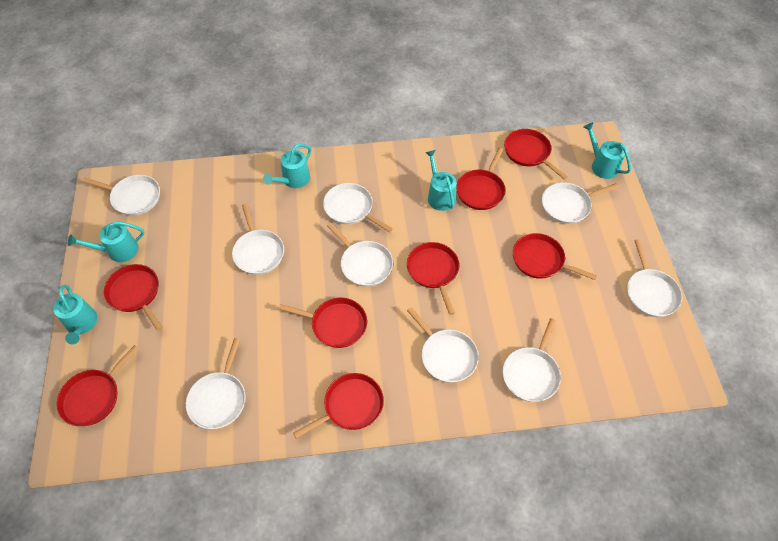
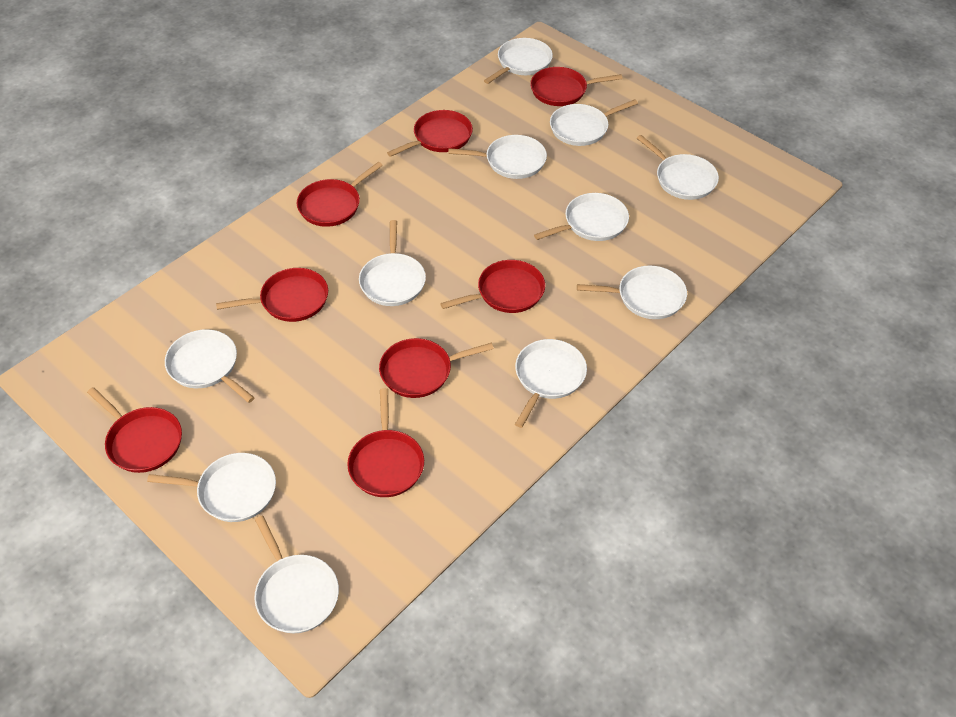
turquoise watering can: [53,285,97,344] [68,221,145,262] [263,144,311,188] [425,150,456,211] [584,122,631,179] = 5 -> none = 0
white pan: [83,175,160,216] [186,338,246,429] [232,204,284,275] [323,183,393,232] [327,223,393,287] [407,307,479,383] [503,318,561,402] [542,182,618,224] [627,239,682,317] = 9 -> [147,453,276,522] [165,329,255,403] [254,515,339,633] [359,220,426,306] [448,135,547,179] [484,38,553,84] [515,339,587,428] [534,193,629,241] [550,99,638,146] [577,266,687,319] [637,135,719,200] = 11

